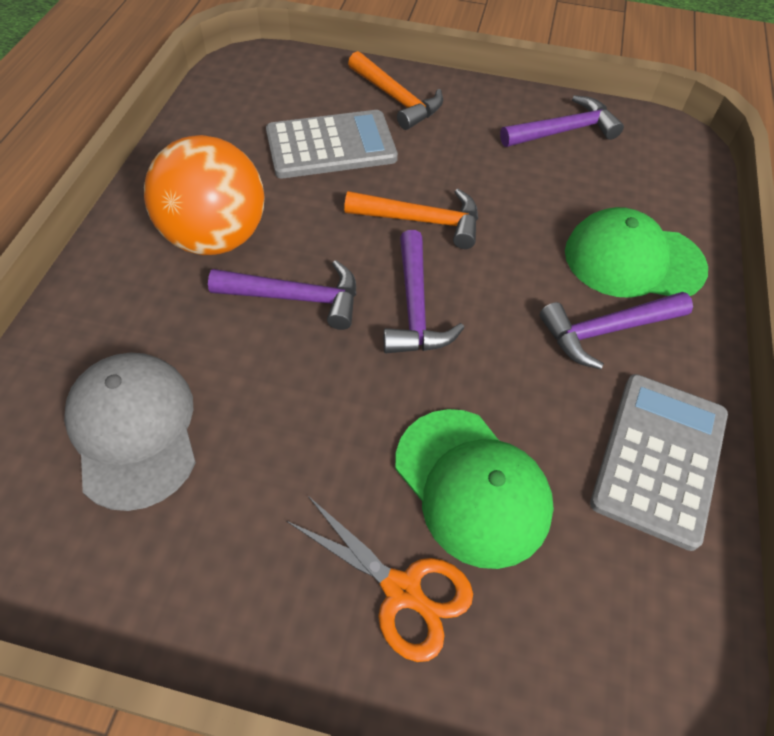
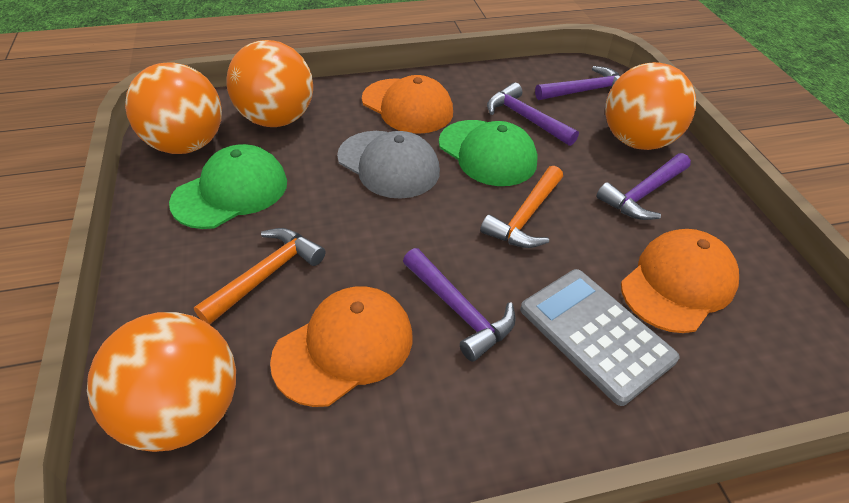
grey calculator: [266,110,398,178] [590,374,728,551] = 2 -> [520,269,680,406] = 1
orange ball: [144,135,265,255] = 1 -> [87,312,236,452] [125,62,222,154] [226,40,313,127] [605,62,696,150] = 4
orange cap: none = 0 -> [270,286,413,407] [362,75,453,134] [621,229,739,333] = 3
orange scissors: [286,496,473,662] = 1 -> none = 0

